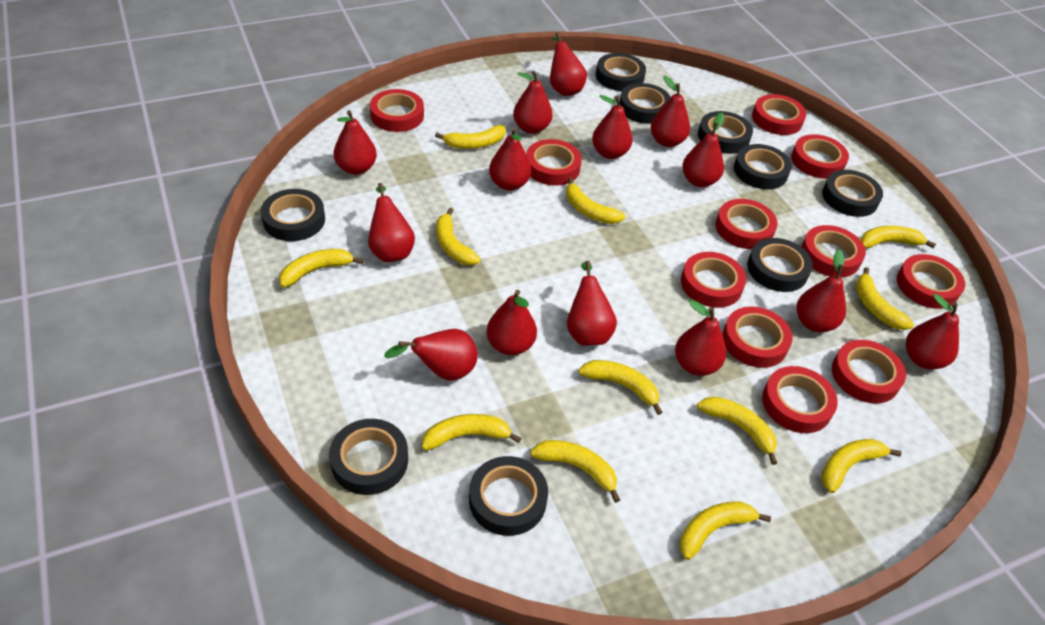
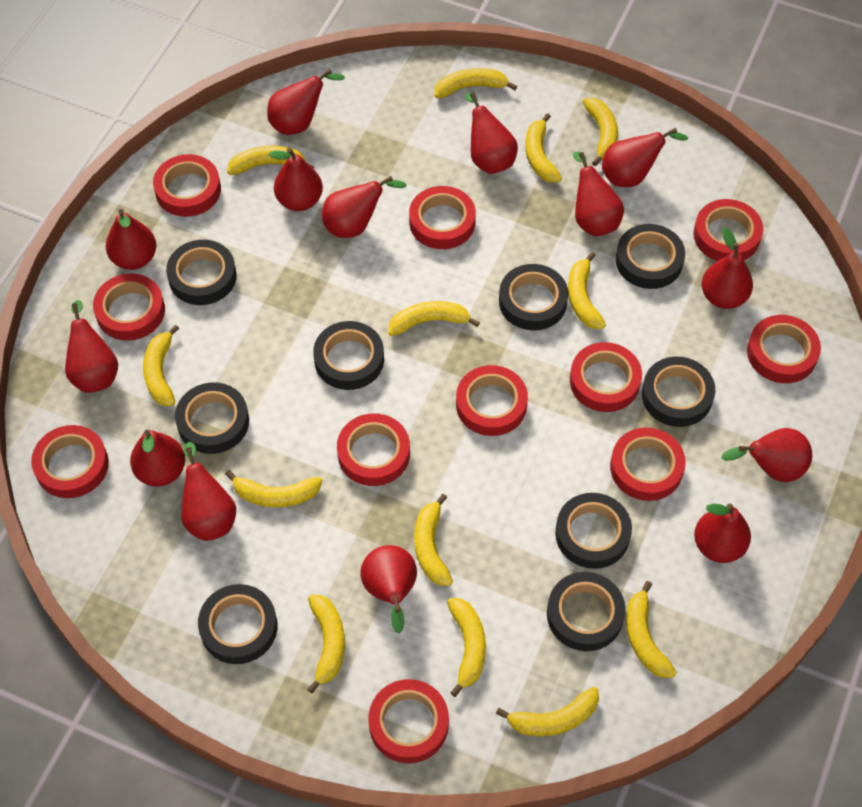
yellow banana: [279,249,363,288] [422,414,522,451] [435,125,506,149] [436,208,481,265] [530,440,620,503] [566,178,625,224] [578,360,663,415] [680,502,771,560] [697,396,777,465] [821,439,902,493] [856,267,914,330] [861,226,936,249] = 12 -> [143,325,179,406] [225,470,322,507] [227,146,314,175] [307,595,345,693] [388,301,480,336] [414,494,453,586] [435,68,517,98] [447,598,486,697] [496,687,599,736] [525,113,562,183] [568,252,606,329] [582,98,618,166] [626,581,677,678] = 13

